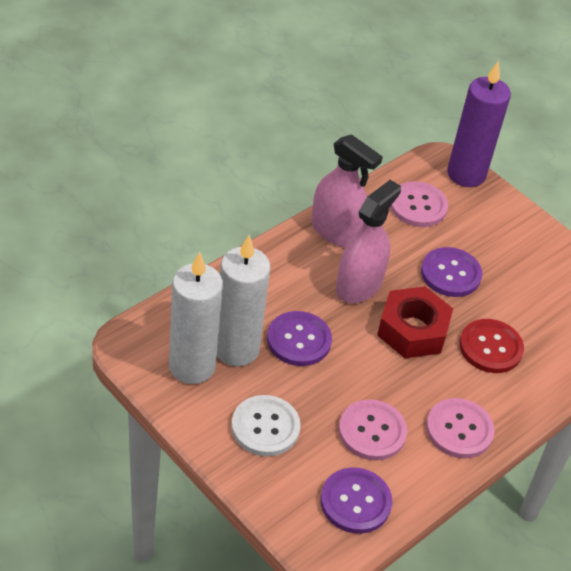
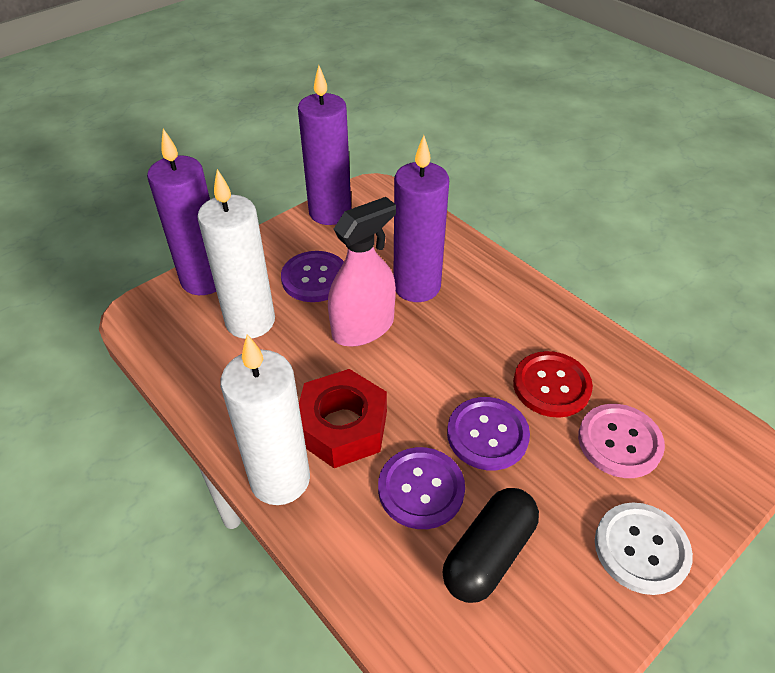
black capsule: none = 0 -> [442,488,539,603] = 1
pink button: [339,399,407,461] [390,181,448,227] [426,398,495,459] = 3 -> [578,404,665,478] = 1
pink spray bottle: [311,134,383,247] [336,180,401,303] = 2 -> [328,197,396,347] = 1
purple candle: [447,61,511,187] = 1 -> [147,129,216,295] [298,65,351,225] [394,135,449,302] = 3

